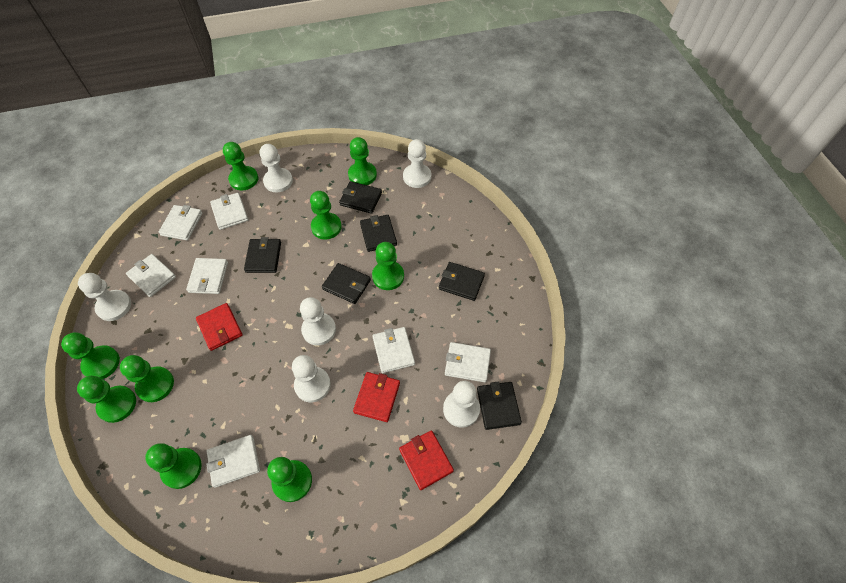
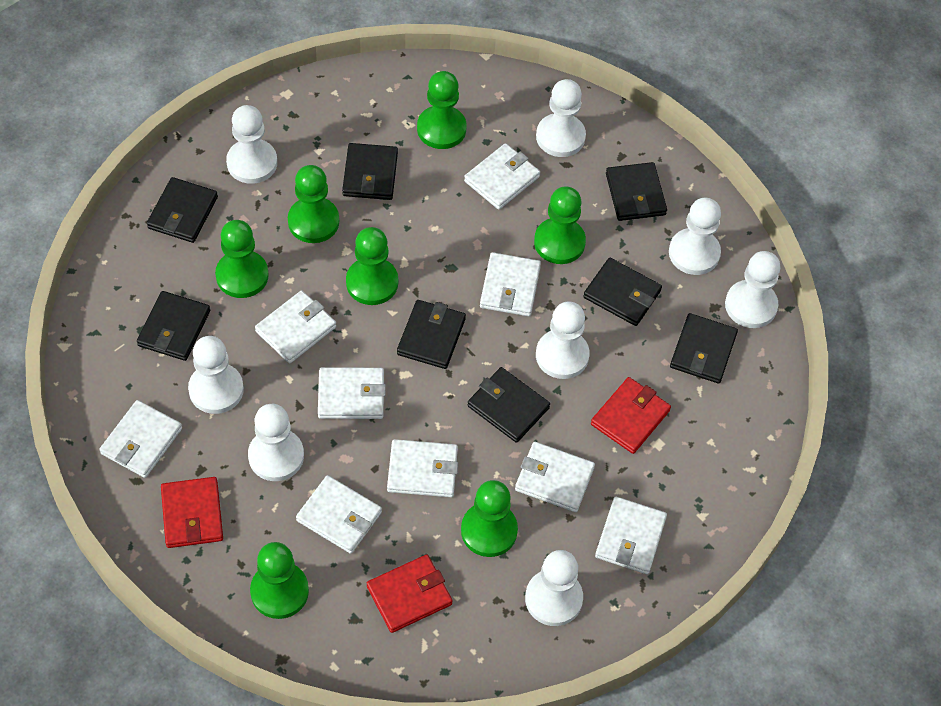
black wallet: [244,237,281,273] [322,263,371,304] [339,181,382,214] [360,215,397,252] [439,262,485,301] [477,382,522,430] = 6 -> [137,291,210,361] [147,177,218,243] [342,143,398,200] [397,300,466,369] [467,367,550,443] [583,258,662,326] [606,162,667,221] [670,313,738,384] = 8
green pawn: [61,332,120,379] [77,376,136,423] [120,355,174,402] [145,443,202,489] [223,142,258,190] [267,457,312,502] [310,191,342,240] [348,137,377,185] [372,242,404,290] = 9 -> [215,220,269,298] [250,542,309,619] [288,165,339,243] [346,227,398,305] [417,71,467,149] [461,480,518,557] [534,187,586,264] = 7
white pawn: [78,273,131,321] [260,144,293,192] [292,355,331,402] [300,297,336,345] [403,139,431,188] [443,381,480,428] = 6 -> [188,336,244,414] [226,105,277,184] [248,404,304,481] [525,550,583,626] [536,79,586,157] [536,301,590,379] [669,198,721,275] [725,251,780,328] = 8
white wallet: [126,254,176,297] [159,205,203,241] [186,258,228,294] [206,435,260,488] [210,193,248,230] [372,327,415,373] [445,342,491,382] = 7 -> [99,400,182,478] [255,290,336,363] [296,475,382,554] [318,367,386,419] [387,439,458,497] [464,143,540,210] [480,252,541,316] [515,442,595,512] [595,497,667,574] = 9

